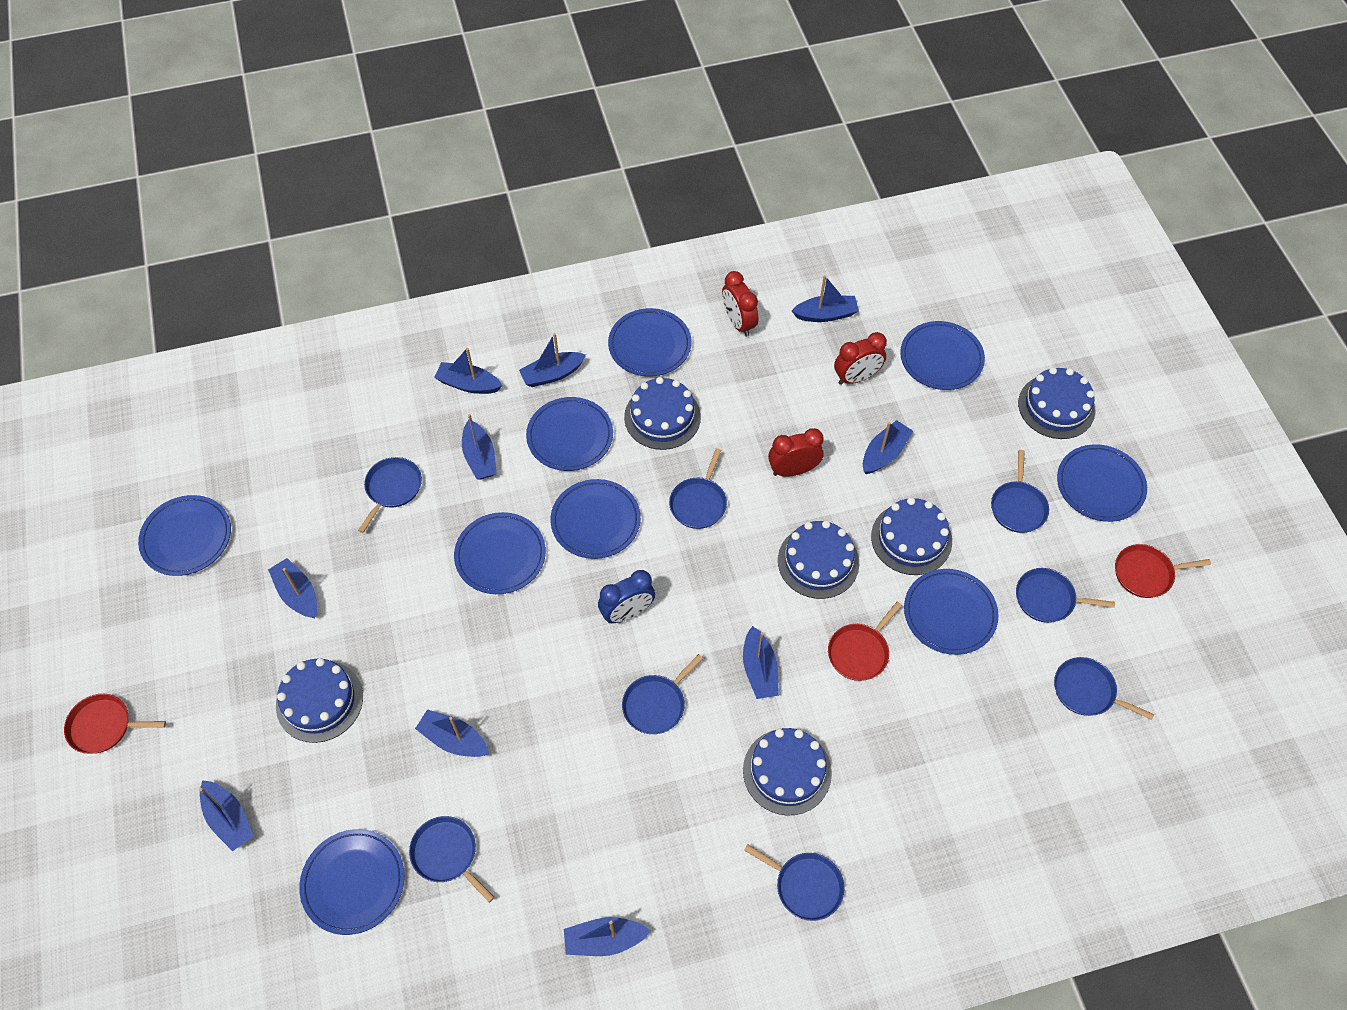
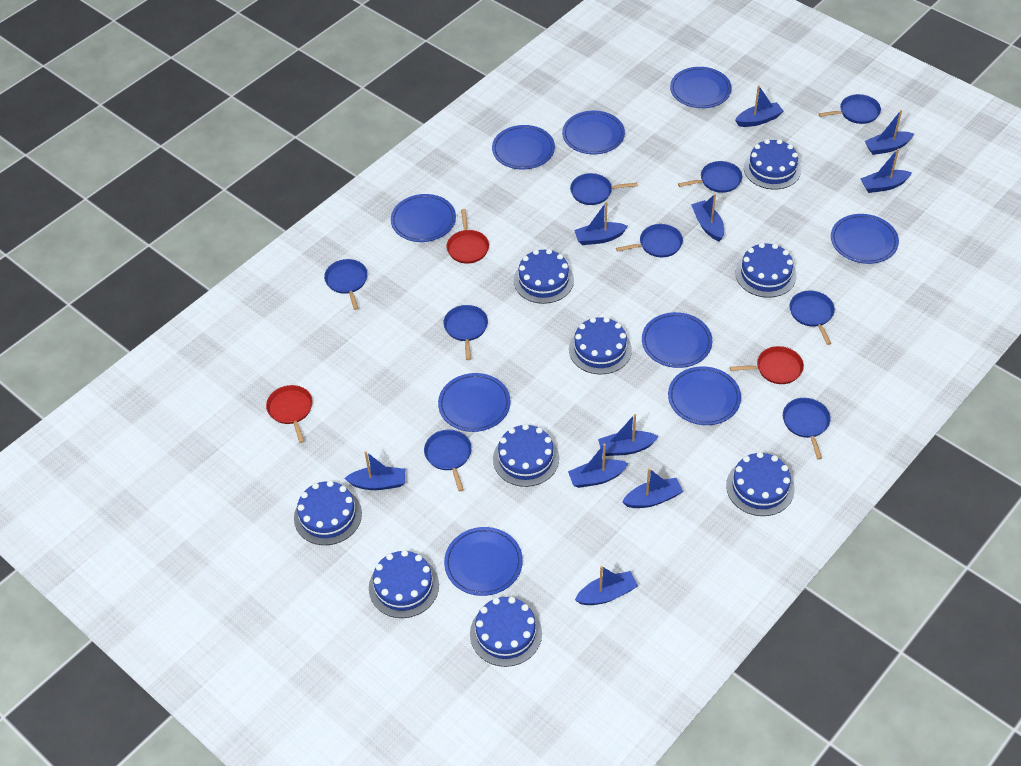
blue cake: [276,658,363,743] [624,377,701,450] [743,728,832,815] [778,521,859,599] [871,497,952,575] [1018,367,1095,439] = 6 -> [294,480,362,545] [369,550,439,618] [470,597,542,667] [493,424,559,487] [514,249,574,304] [569,317,632,374] [726,452,795,516] [736,243,797,298] [744,139,801,189] = 9
blue clock: [598,570,655,623] = 1 -> none = 0
blue pan: [358,457,422,533] [409,816,495,903] [622,654,703,734] [669,448,727,529] [744,844,844,921] [991,450,1049,533] [1016,568,1115,623] [1054,657,1154,720] = 8 -> [324,259,368,310] [424,430,472,491] [443,305,488,360] [570,173,637,205] [616,224,683,257] [678,161,742,193] [783,398,830,459] [789,291,835,345] [819,94,881,124] = 9
red clock: [722,271,758,337] [768,428,824,477] [834,332,887,385] = 3 -> none = 0

